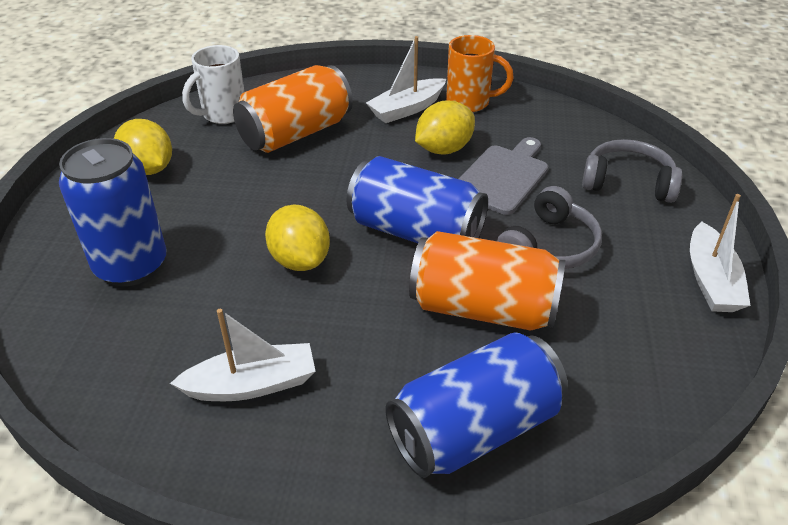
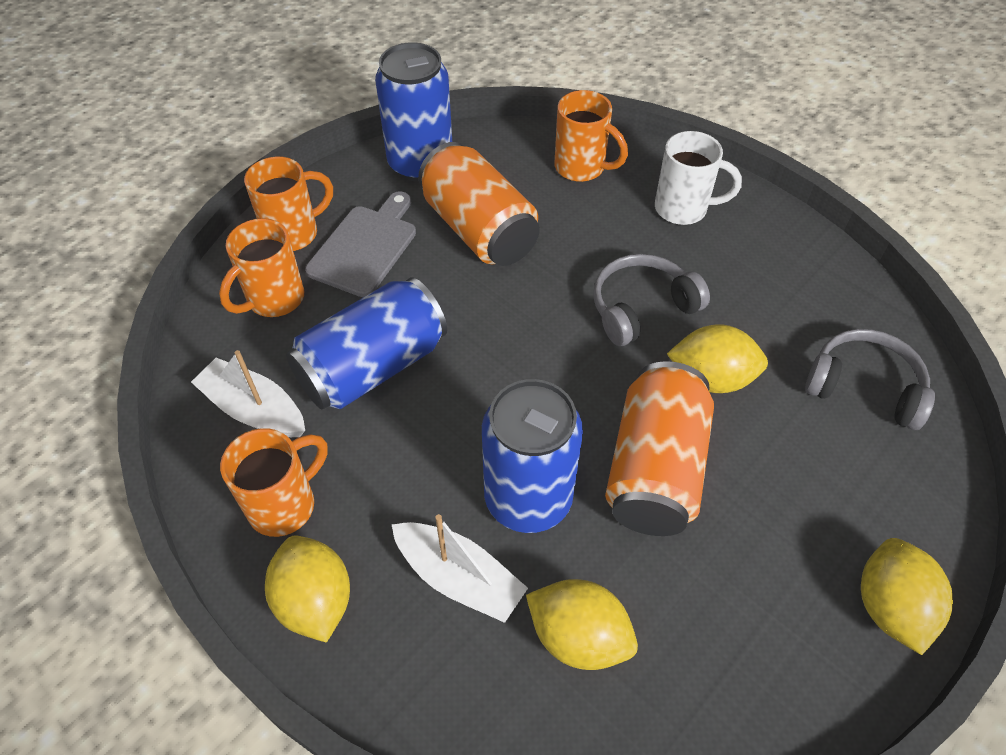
orange mug: [446,35,514,112] = 1 -> [219,218,304,317] [220,428,328,537] [244,157,333,251] [555,90,628,182] = 4
white boat: [170,309,315,401] [366,36,446,123] [690,194,751,312] = 3 -> [191,350,305,437] [391,514,528,623] = 2
yellow lemon: [114,119,172,175] [265,205,330,271] [415,101,475,154] = 3 -> [265,536,350,643] [526,579,638,670] [667,324,768,393] [861,538,953,655] = 4

